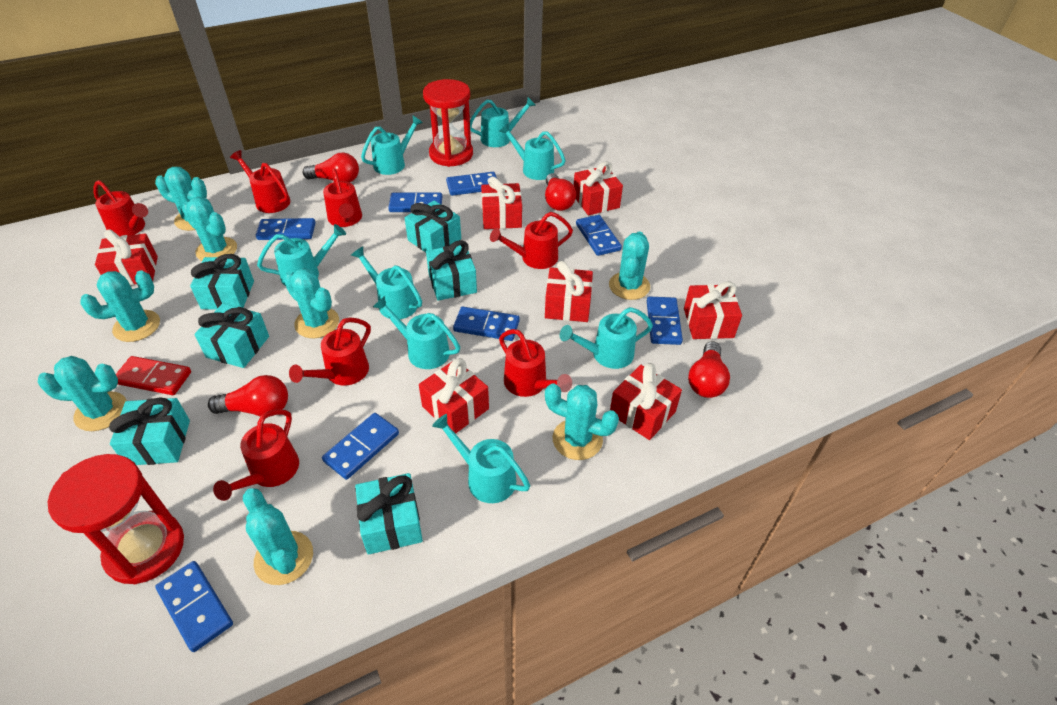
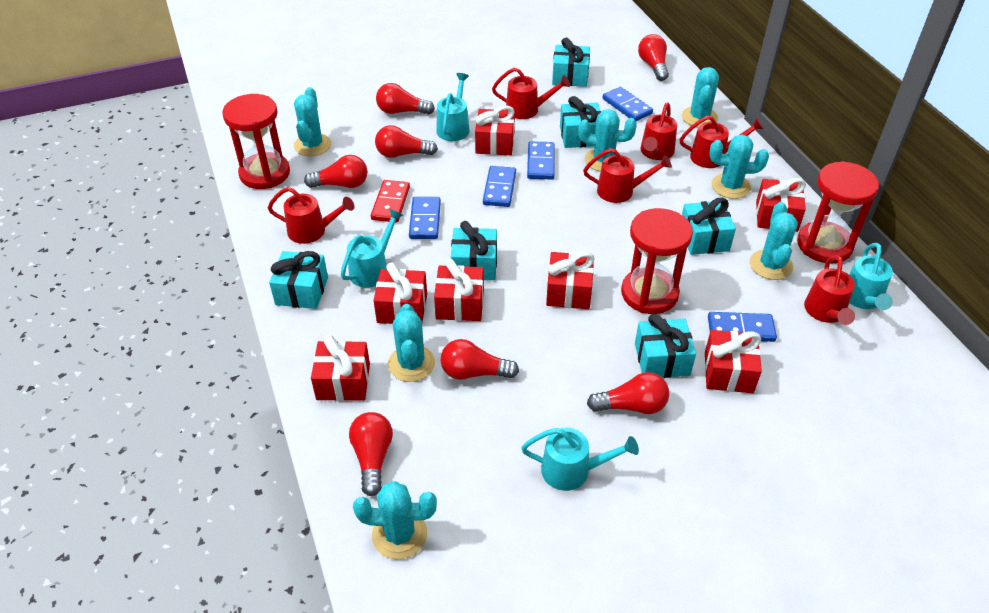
blue domino: [155,561,233,652] [256,218,316,240] [322,413,399,480] [388,192,442,212] [446,172,497,196] [453,307,520,341] [576,215,622,256] [647,296,683,345] = 8 -> [409,197,441,239] [483,166,516,207] [527,141,555,180] [602,87,653,121] [708,312,777,342] = 5
red hourglass: [48,454,184,584] [423,79,473,167] = 2 -> [222,94,290,189] [621,208,693,314] [797,161,879,264] = 3
red light bulb: [208,375,288,417] [302,153,359,182] [545,173,576,211] [688,341,730,398] = 4 -> [304,155,367,188] [349,412,393,496] [375,125,438,158] [376,83,435,115] [441,339,519,380] [587,372,669,414] [638,34,669,81] = 7
red watering can: [93,180,148,237] [213,409,299,501] [230,150,290,213] [289,317,371,385] [323,168,362,227] [490,212,573,269] [499,329,572,397] = 7 -> [268,187,355,244] [492,68,570,119] [583,148,672,203] [641,102,677,160] [680,116,764,168] [804,255,855,325] = 6
turquoise cactus: [38,356,127,431] [80,270,160,342] [155,167,207,231] [182,197,237,261] [243,488,313,585] [284,268,339,338] [545,383,619,460] [609,231,650,300] = 8 -> [294,87,331,156] [353,481,437,560] [388,304,435,382] [578,109,637,172] [682,67,719,127] [709,135,769,199] [750,202,798,280] = 7
turquoise watering can: [257,224,346,286] [351,246,422,319] [361,115,423,175] [373,296,460,369] [432,414,530,503] [470,97,536,147] [499,124,566,180] [560,307,653,369] = 8 -> [341,208,403,287] [436,73,470,141] [521,428,639,491] [849,243,893,310] = 4

